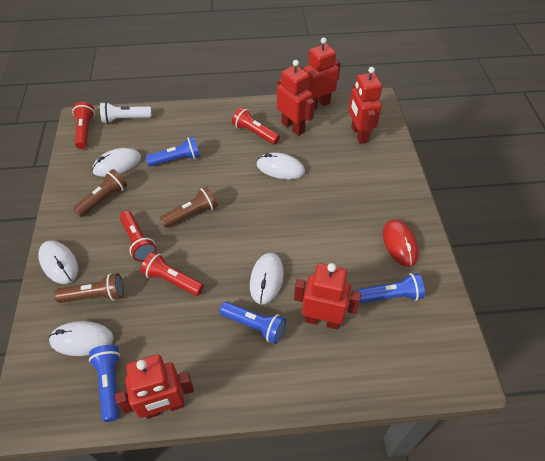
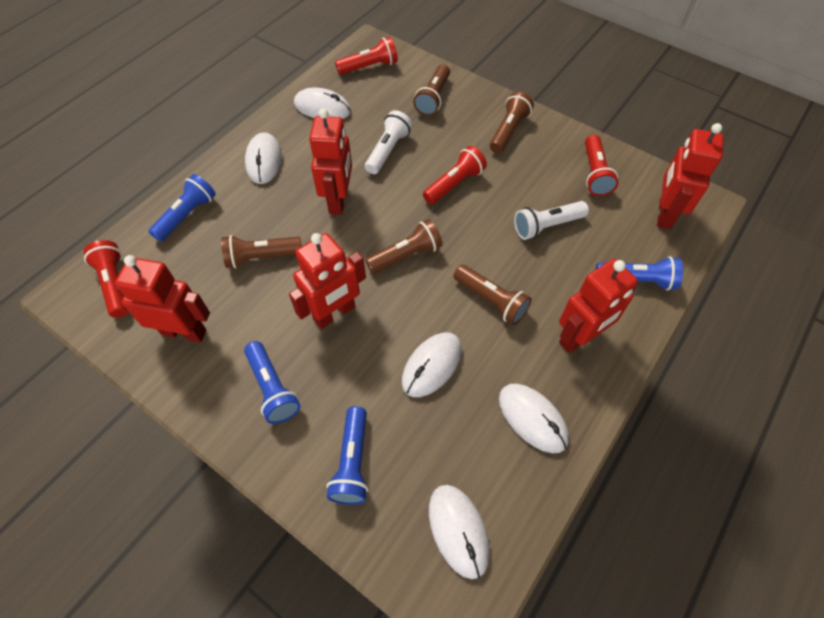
brown flashlight: [54,273,124,303] [73,169,127,217] [160,187,218,228] = 3 -> [221,235,302,268] [365,219,443,273] [413,64,450,116] [454,265,532,325] [490,92,534,153] = 5
red mouse: [383,219,419,267] = 1 -> none = 0
white flashlight: [100,102,152,124] = 1 -> [365,110,412,174] [514,201,589,240] = 2

